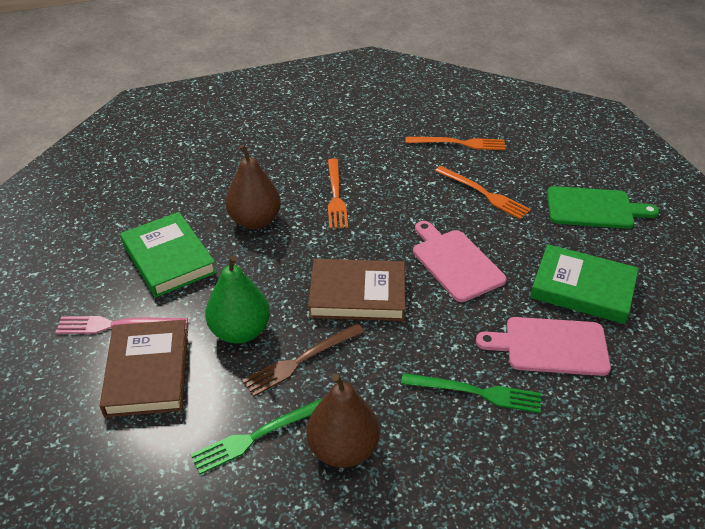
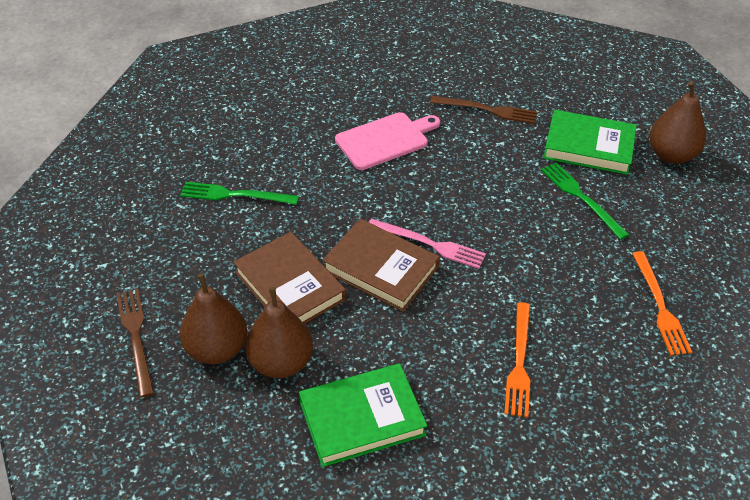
brown fork: [242,323,364,396] = 1 -> [116,289,154,398] [430,96,537,124] = 2
brown pear: [226,144,281,229] [306,374,380,468] = 2 -> [180,273,247,364] [245,287,313,378] [649,81,706,164] = 3
green cutting board: [547,186,659,229] = 1 -> none = 0
green pear: [205,255,270,344] = 1 -> none = 0
orange fork: [328,158,348,229] [406,137,506,150] [435,166,531,219] = 3 -> [504,302,530,418] [632,251,692,356] = 2
pink cutting board: [413,221,506,302] [476,317,611,376] = 2 -> [335,112,440,170] = 1

